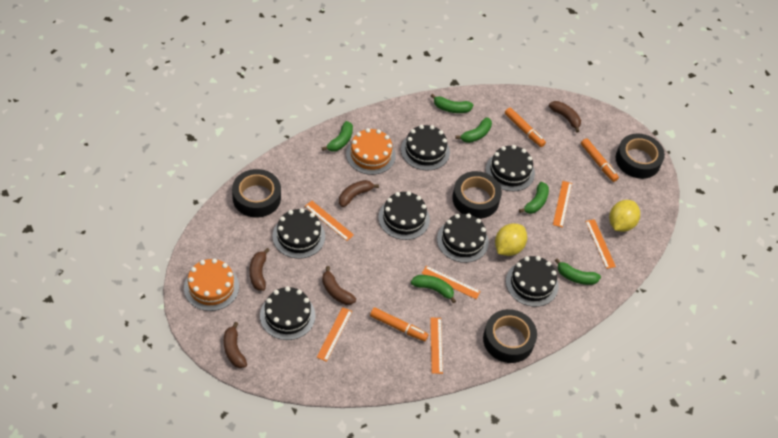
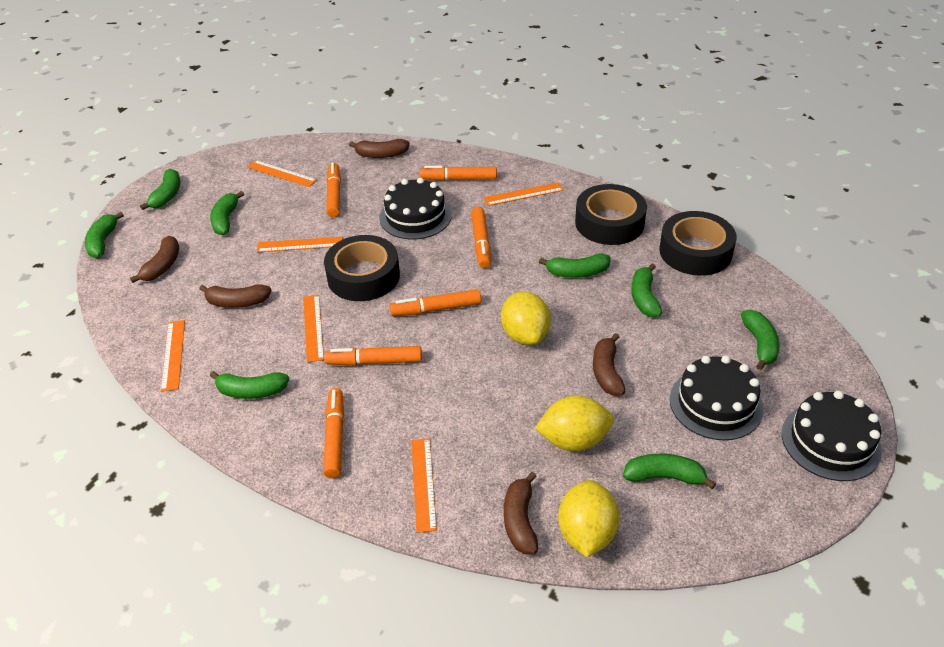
black cake: [260,286,315,340] [273,208,325,259] [378,191,430,240] [401,125,450,170] [437,213,489,263] [486,145,535,191] [506,256,559,307] = 7 -> [379,178,452,240] [670,356,763,440] [782,391,882,481] = 3
black tape: [232,169,281,217] [452,171,502,219] [483,309,537,363] [616,133,665,179] = 4 -> [324,235,400,301] [575,184,647,245] [659,211,737,276] = 3
green banana: [322,121,353,151] [411,275,456,303] [431,94,473,113] [455,117,492,143] [519,182,549,214] [555,258,601,285] = 6 -> [85,212,124,258] [140,169,181,210] [210,191,244,235] [210,371,289,399] [539,253,610,278] [623,454,716,489] [631,264,662,317] [741,310,779,370] = 8
orange cake: [184,258,239,311] [346,128,396,175] = 2 -> none = 0
orange marker: [370,307,428,341] [505,108,546,147] [581,138,619,182] = 3 -> [323,388,344,478] [324,346,422,365] [326,163,341,218] [390,289,481,316] [419,166,497,181] [471,207,491,268] = 6
yellow lemon: [495,223,527,256] [609,200,640,232] = 2 -> [501,291,551,345] [535,395,614,451] [558,480,620,557] = 3

